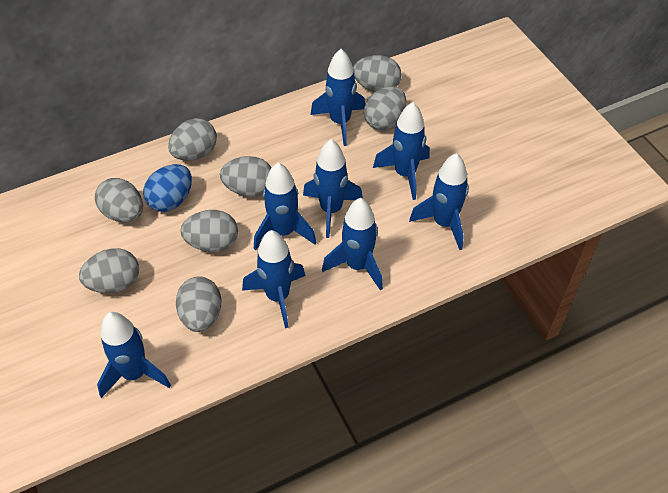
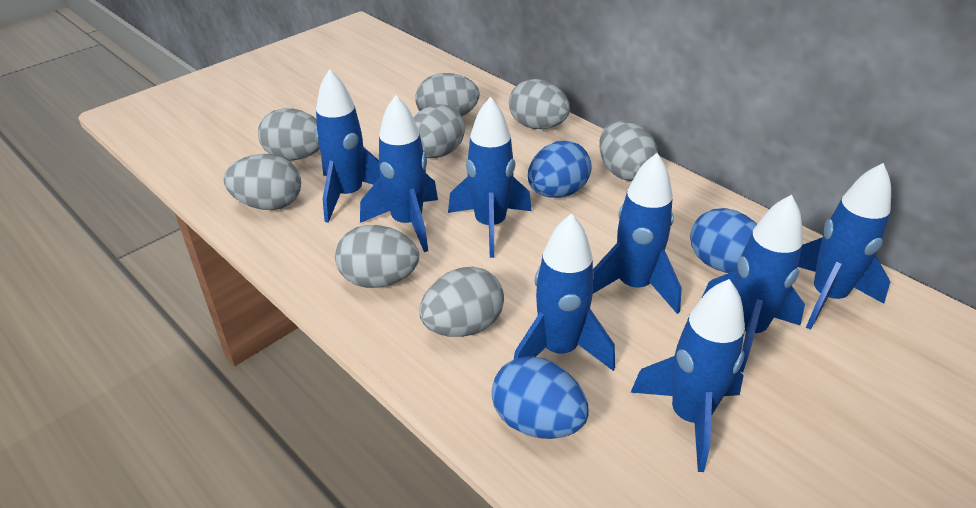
blue egg: [143,164,192,212] = 1 -> [491,356,589,439] [528,141,592,198] [690,208,757,273] = 3

